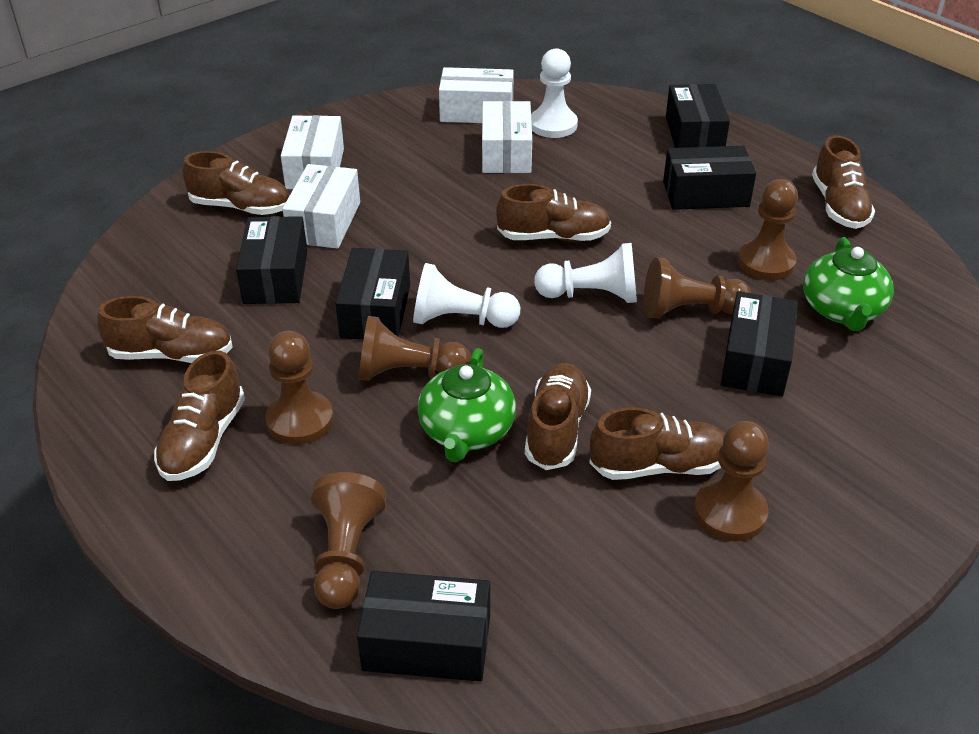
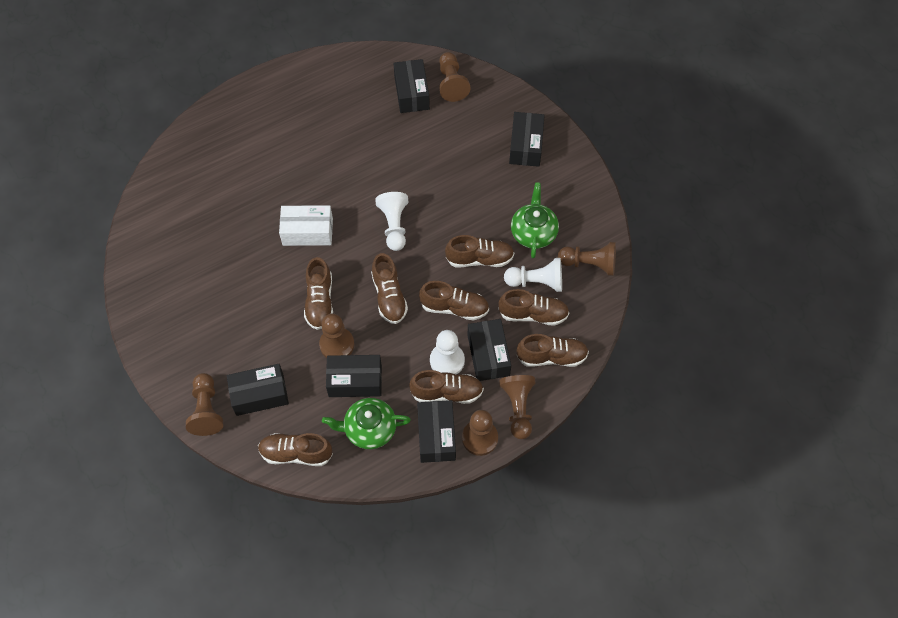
brown shoe: [97,296,233,363] [154,351,245,481] [182,151,290,215] [496,184,611,241] [525,363,591,470] [590,407,725,480] [812,135,875,229] = 7 -> [258,433,333,466] [304,257,333,330] [371,253,408,324] [409,370,484,404] [419,281,489,321] [445,235,514,267] [498,289,569,326] [516,334,589,367] = 8
white box: [281,115,344,189] [283,164,360,248] [439,67,514,123] [482,101,532,173] = 4 -> [279,205,333,246] = 1

